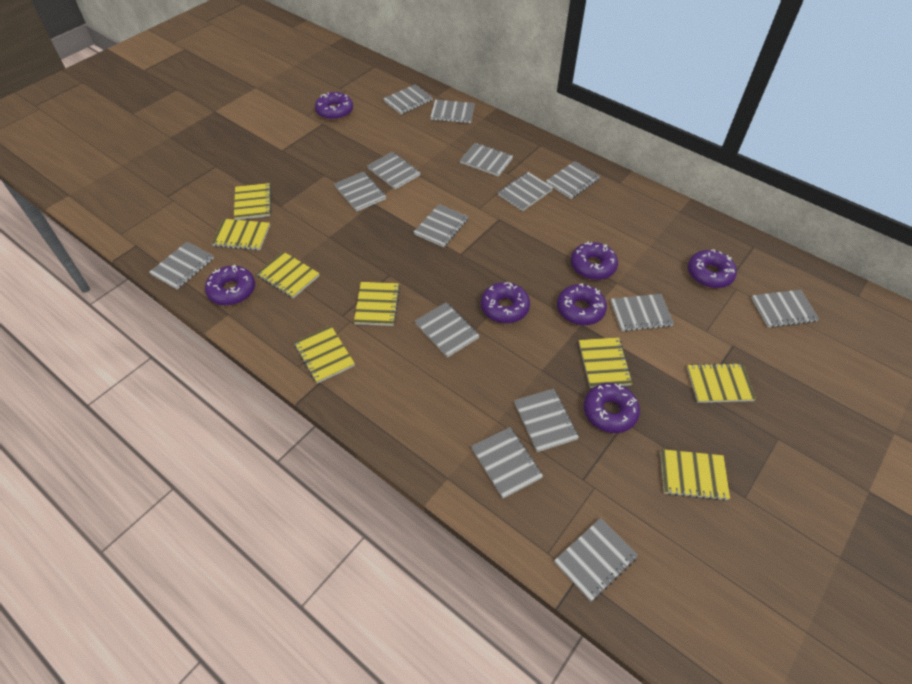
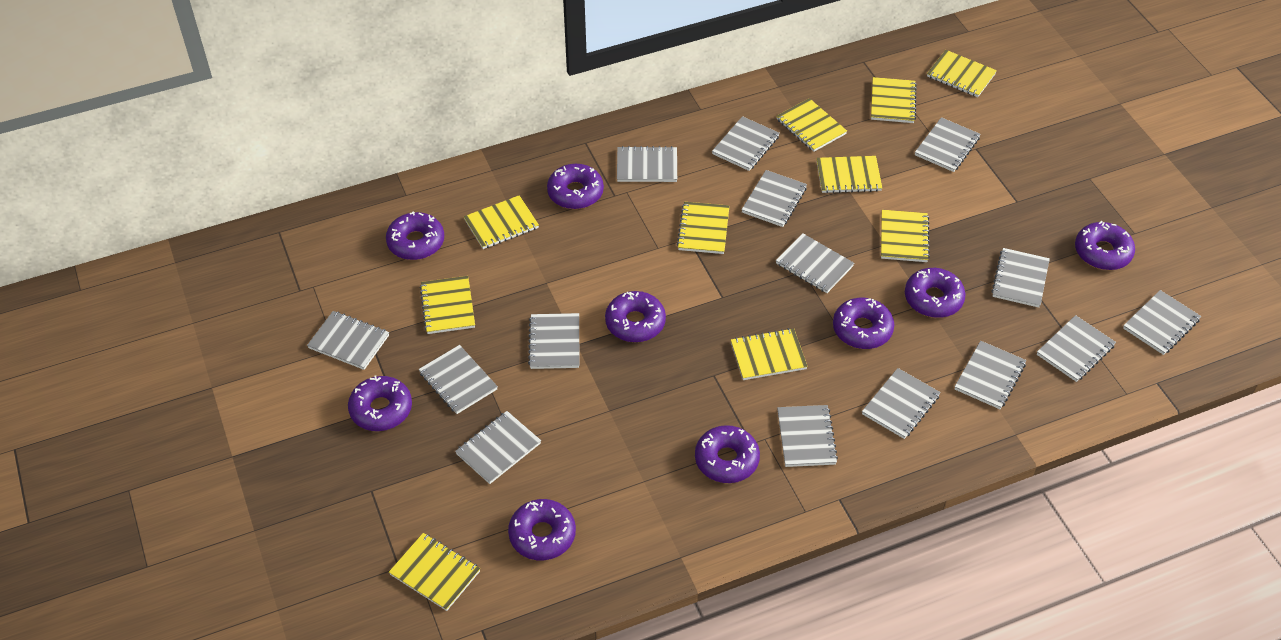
purple donut: [205,265,255,306] [315,92,353,120] [481,282,530,323] [557,283,607,325] [571,241,618,280] [584,383,640,433] [688,249,737,288] = 7 -> [348,376,412,431] [386,211,444,260] [508,499,576,560] [547,164,604,209] [605,291,666,342] [695,425,760,483] [833,298,894,349] [905,268,965,318] [1075,221,1135,270] = 9
yellow notebook: [212,219,270,250] [234,183,271,220] [256,251,320,298] [294,326,355,383] [354,282,400,326] [579,337,633,388] [660,449,730,501] [687,363,756,403] = 8 -> [389,533,480,611] [420,276,475,334] [464,195,539,249] [677,202,729,254] [731,328,808,380] [777,98,847,152] [817,156,882,193] [871,77,917,123] [881,210,930,262] [927,50,997,97] = 10

